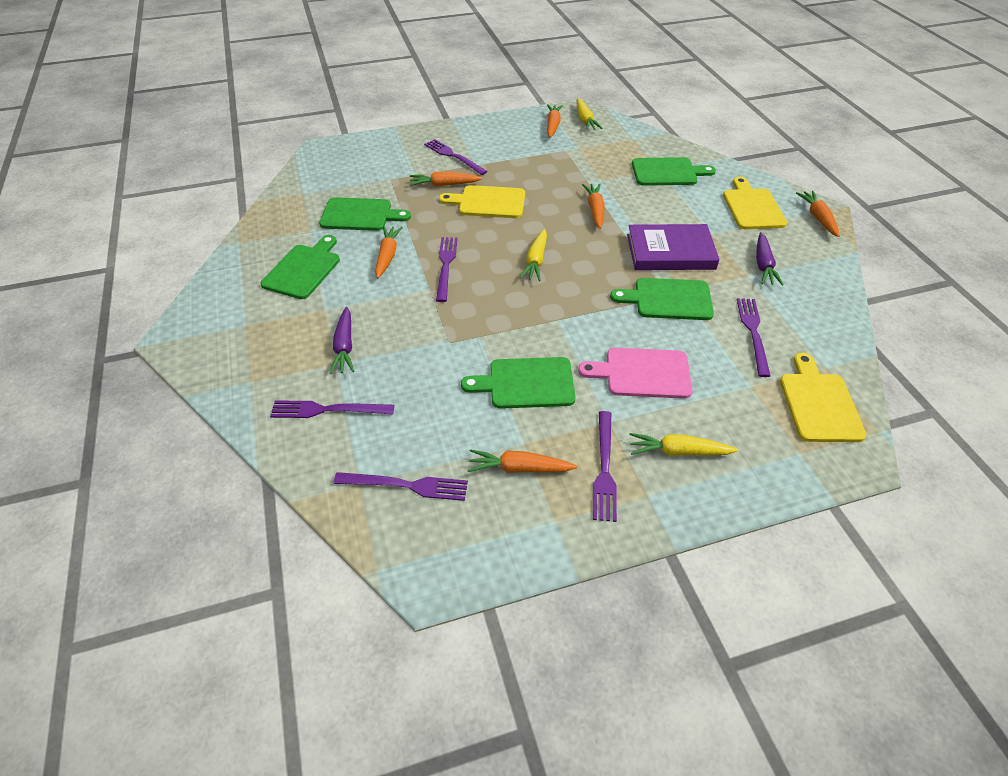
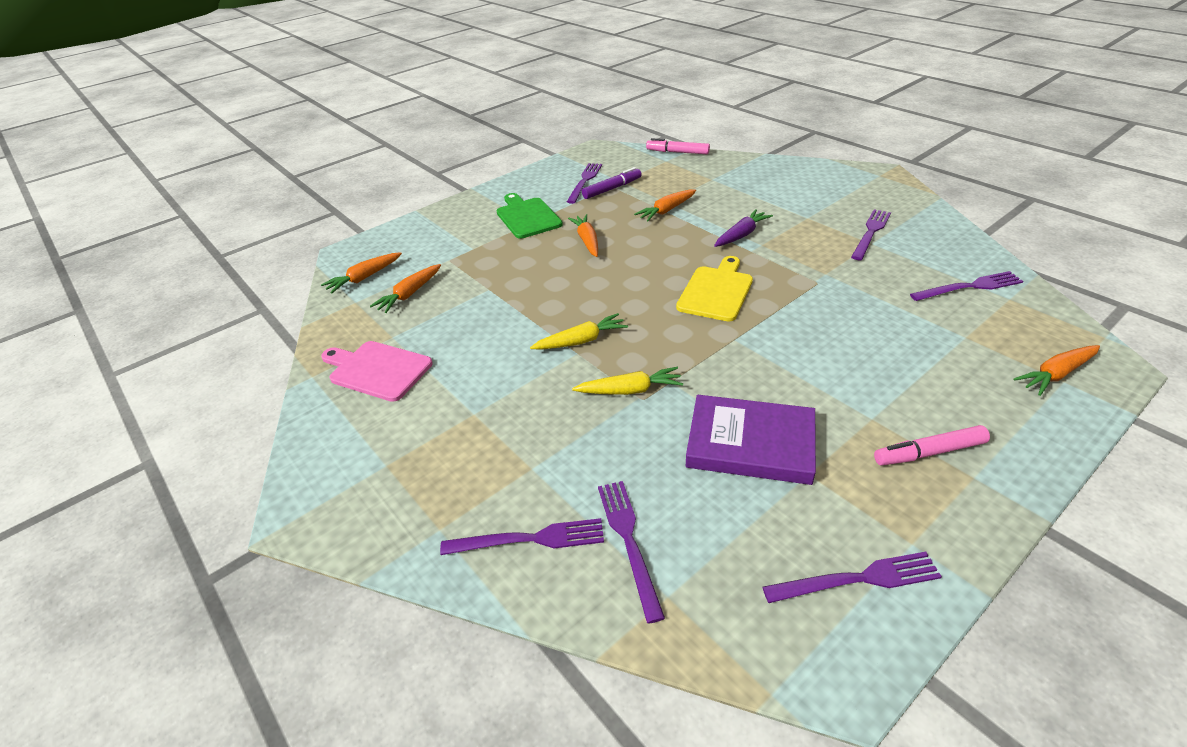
green cutting board: [260,235,340,299] [319,197,411,231] [461,357,576,409] [610,278,714,320] [632,157,716,186] = 5 -> [497,193,563,239] = 1
orange carrot: [375,226,403,278] [409,171,482,187] [467,449,577,473] [547,104,563,138] [582,184,605,229] [796,191,840,237] = 6 -> [321,252,402,294] [370,264,441,313] [568,214,598,257] [634,189,696,221] [1013,345,1100,396] = 5
pink marker: none = 0 -> [646,138,710,154] [874,425,990,466] = 2
purple carrot: [329,307,354,374] [756,232,784,286] = 2 -> [714,209,773,247] = 1
purple marker: none = 0 -> [582,167,642,199] = 1
yellow carrot: [519,229,547,281] [576,98,603,131] [629,433,738,456] = 3 -> [530,313,628,349] [572,367,683,395] = 2
yellow cutting board: [439,185,525,218] [723,177,787,229] [780,353,867,442] = 3 -> [676,256,753,322] = 1

